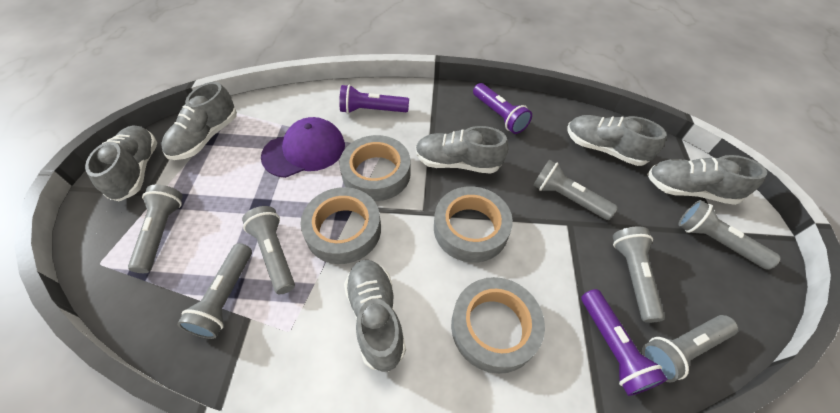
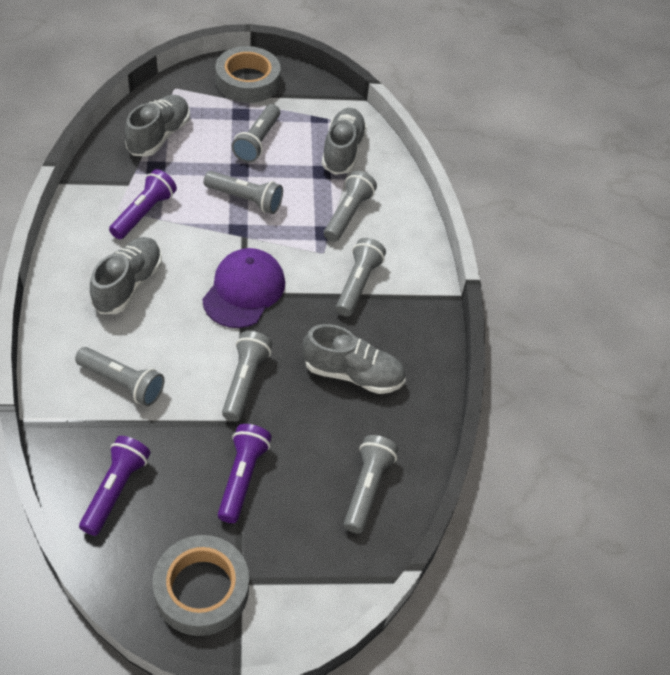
grey shoe: [85,125,157,201] [161,82,237,160] [344,260,406,372] [416,126,508,174] [567,115,667,166] [647,155,767,205] = 6 -> [90,237,162,314] [125,95,190,157] [303,324,406,394] [322,108,367,175] = 4
grey tape: [300,187,381,264] [339,135,411,201] [434,187,513,263] [451,277,545,374] = 4 -> [153,535,249,636] [215,46,281,103] = 2

